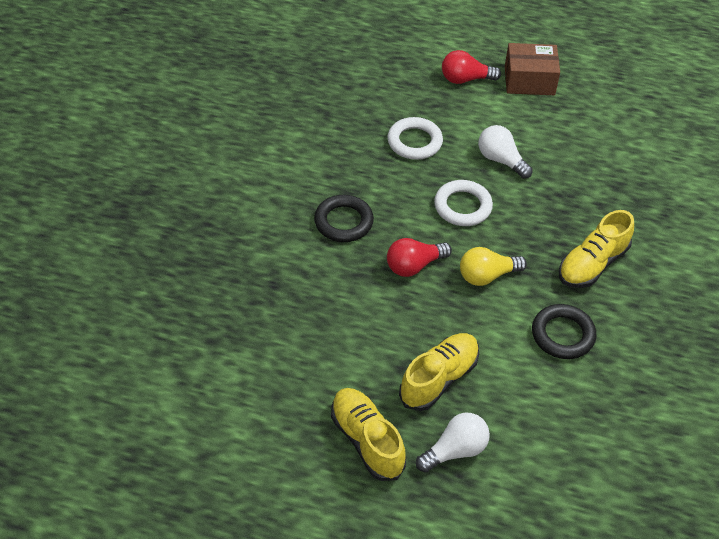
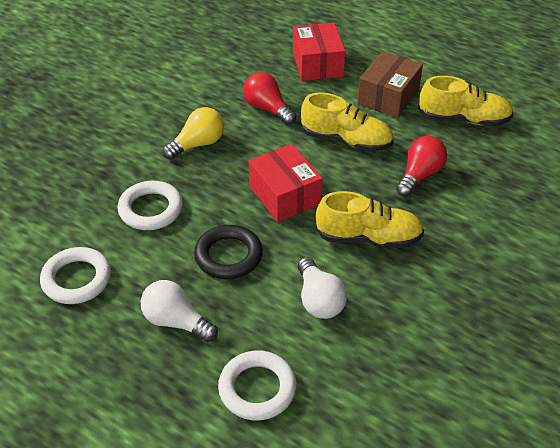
black ring: [314,195,374,242] [532,304,596,359] = 2 -> [194,225,263,279] = 1
red box: none = 0 -> [248,144,323,222] [293,23,345,81] = 2
white ring: [387,117,443,160] [434,180,493,226] = 2 -> [40,247,111,304] [118,181,183,230] [218,351,296,420] = 3

